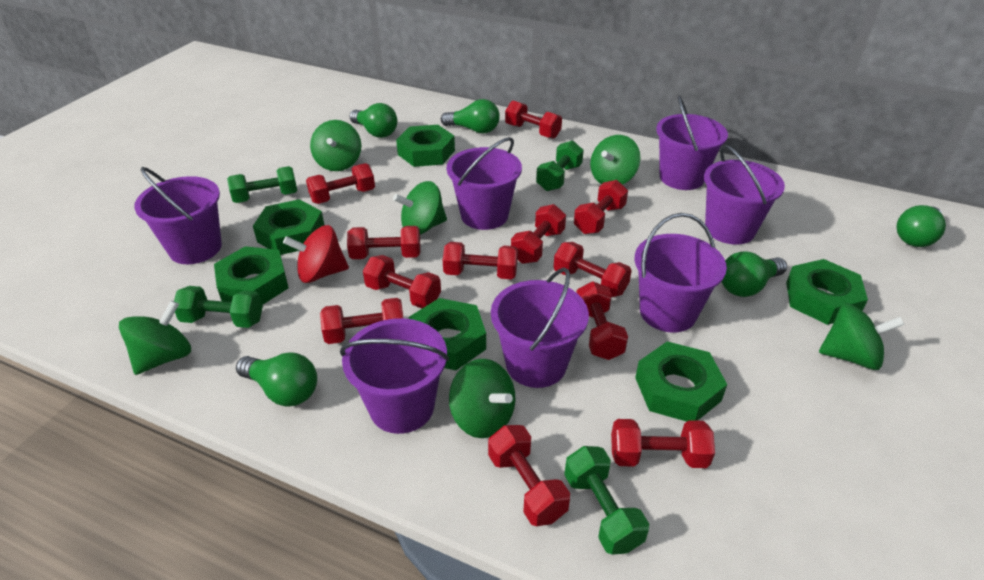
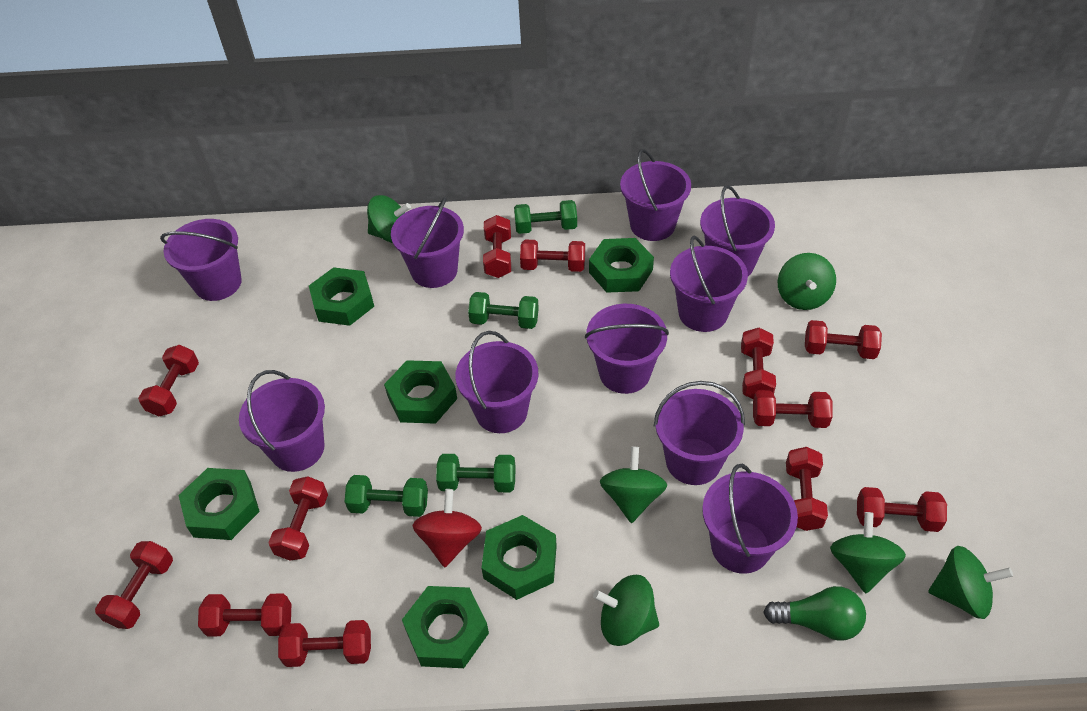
green light bulb: [236,352,317,406] [349,103,397,138] [441,99,500,134] [722,251,787,297] [896,205,946,247] = 5 -> [763,586,866,641] = 1
purple bucket: [134,167,222,264] [340,318,449,434] [447,137,522,230] [491,267,589,388] [634,213,727,332] [656,95,728,190] [704,145,785,245] = 7 -> [160,219,242,301] [239,370,325,472] [391,197,464,288] [455,331,539,433] [585,304,669,394] [620,149,691,241] [654,381,745,485] [670,236,748,332] [700,185,775,276] [702,464,798,574] = 10

